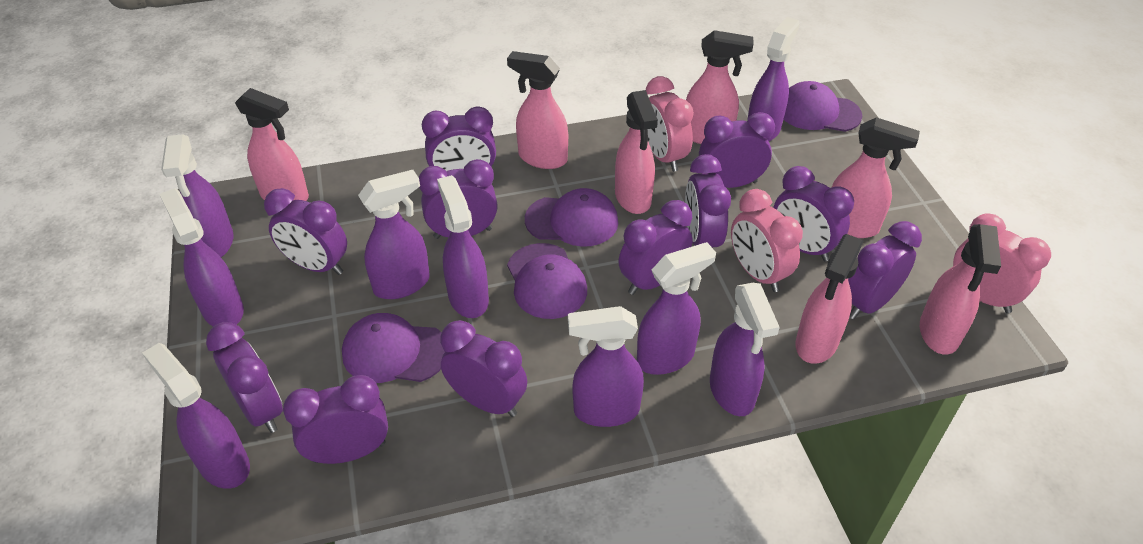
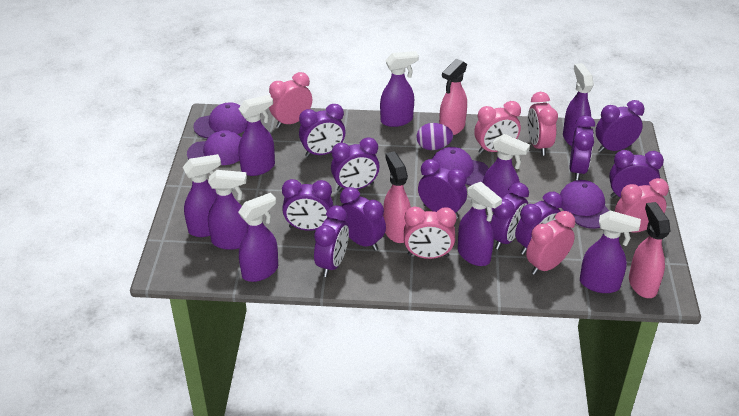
pink clock: [646,76,694,172] [731,189,803,292] [953,213,1051,313] = 3 -> [269,72,312,128] [404,207,456,259] [474,101,521,154] [526,211,575,275] [527,92,558,156] [615,178,669,233] = 6
pink spray bottle: [235,88,309,201] [507,51,568,169] [615,90,658,214] [686,30,754,144] [795,234,863,364] [831,117,920,238] [920,224,1001,355] = 7 -> [383,151,411,243] [439,59,467,135] [629,202,670,298] = 3
purple egg: none = 0 -> [416,123,453,150] = 1

